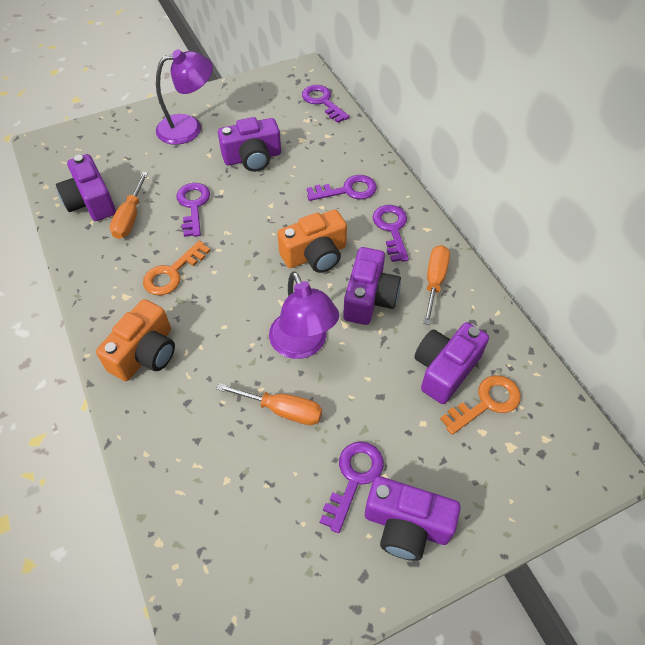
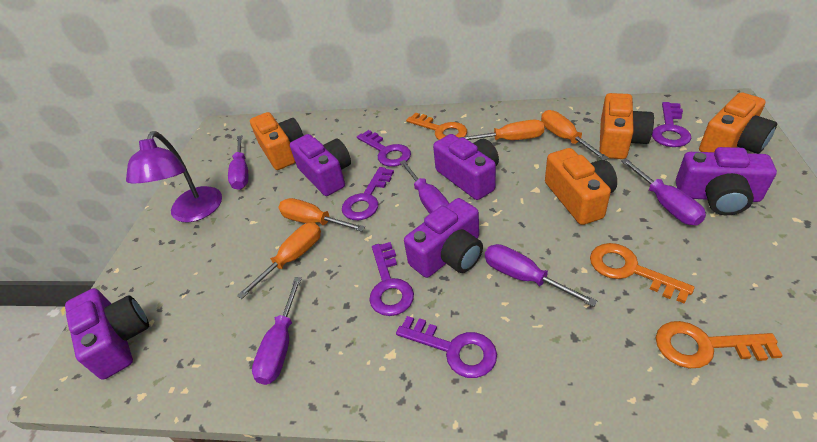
orange camera: [96,299,175,381] [277,210,347,273] = 2 -> [250,112,304,170] [545,148,617,225] [599,93,654,159] [699,93,777,154] = 4
orange key: [143,241,211,295] [440,375,521,435] = 2 -> [406,113,467,140] [590,243,695,304] [656,321,783,368] = 3
orange screwdriver: [110,172,148,239] [216,383,322,425] [423,245,450,325] = 3 -> [237,222,321,299] [278,198,365,232] [458,120,544,140] [541,110,609,160] = 4
purple lamp: [156,49,213,145] [269,271,339,359] = 2 -> [126,131,222,222] = 1
purple screwdriver: none = 0 -> [228,135,248,190] [252,277,302,385] [400,160,449,214] [485,244,597,307] [621,158,706,226] = 5

